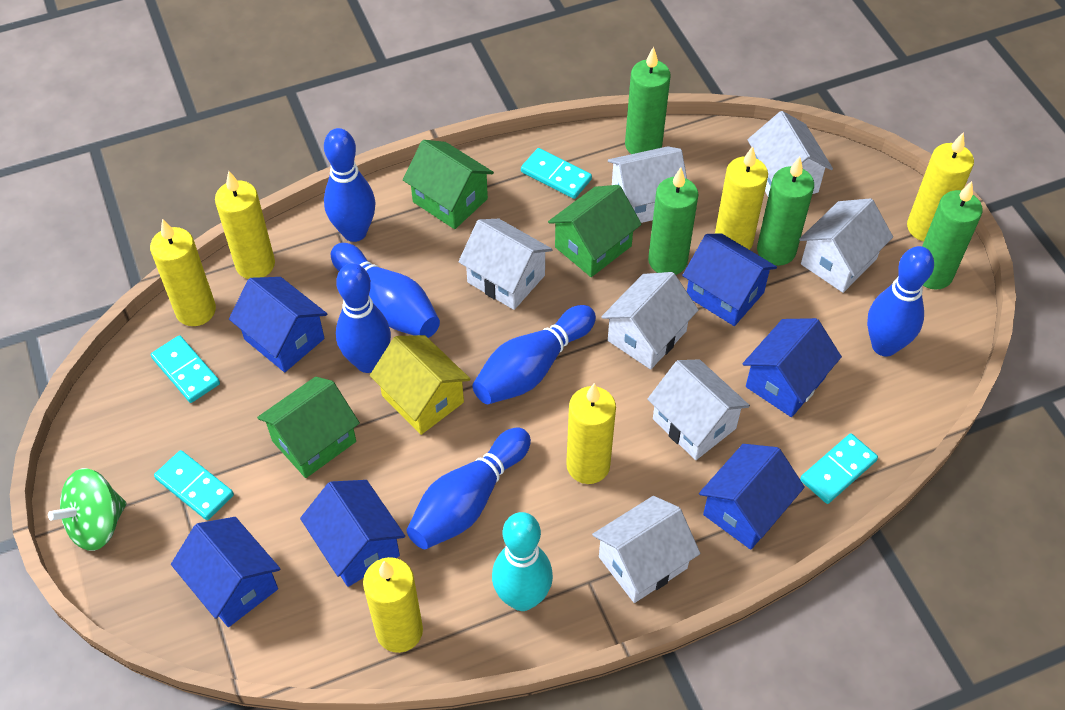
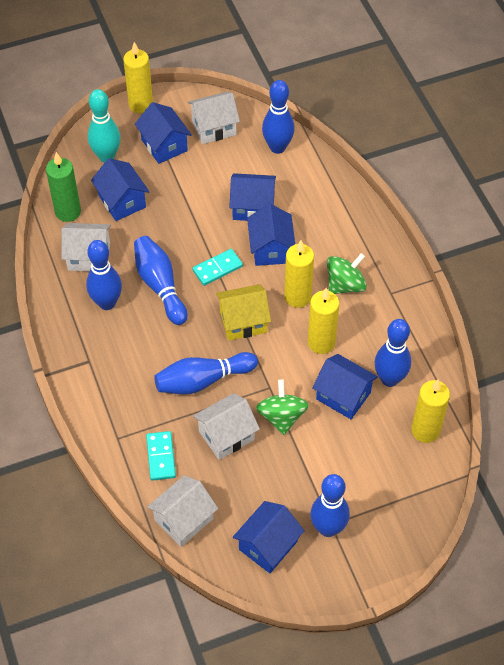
green candle: [625,47,670,154] [648,168,699,275] [757,157,814,266] [922,181,983,290] = 4 -> [46,152,81,222] = 1
green house: [257,377,360,478] [403,140,494,229] [548,185,642,277] = 3 -> none = 0
green spinning top: [48,468,126,551] = 1 -> [256,379,309,435] [327,253,367,294] = 2
turquoise domino: [151,335,220,403] [154,450,234,520] [521,148,592,199] [800,433,878,504] = 4 -> [146,431,176,481] [192,249,243,286] = 2
white house: [458,219,553,310] [592,496,700,603] [601,272,699,369] [608,146,687,223] [647,359,750,460] [747,111,833,196] [799,198,893,293] = 7 -> [61,223,111,271] [147,475,218,547] [187,92,240,144] [193,393,260,460] = 4
yellow candle: [150,219,216,326] [215,171,275,279] [363,557,423,653] [566,383,616,484] [715,146,768,250] [907,132,974,241] = 6 -> [123,42,153,114] [284,240,314,308] [308,288,339,354] [411,380,450,443] = 4

